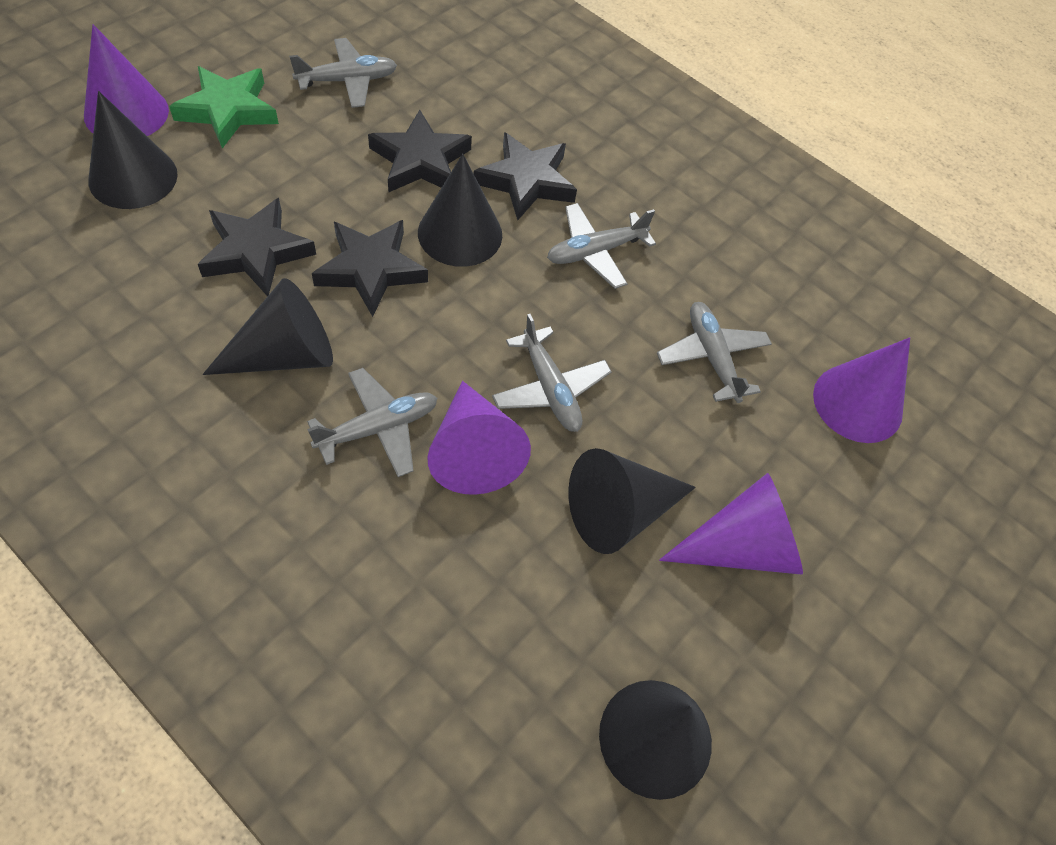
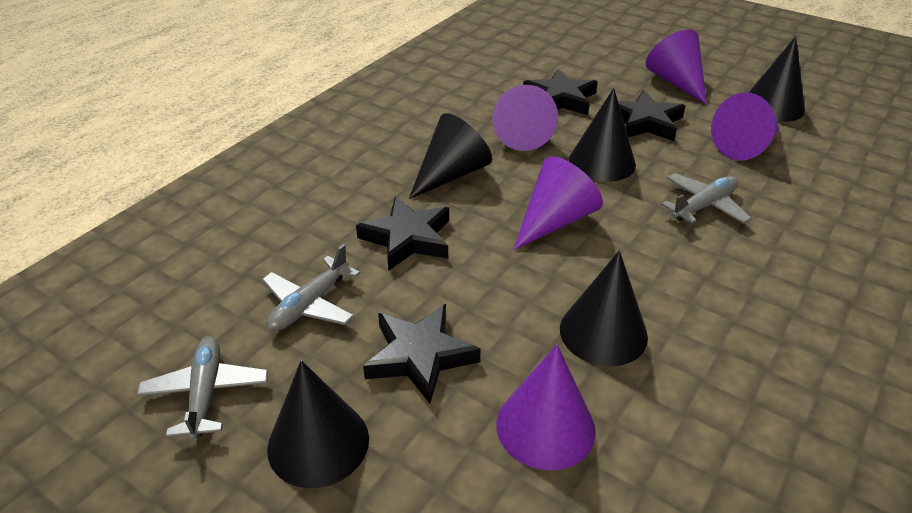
green star: [169,66,279,148] = 1 -> none = 0
grey plane: [289,38,397,108] [307,368,437,477] [492,314,612,432] [547,203,656,289] [657,302,772,403] = 5 -> [137,336,268,441] [262,244,360,331] [661,173,752,224] = 3
purple cone: [84,24,169,136] [427,381,531,495] [659,473,803,575] [813,337,910,443] = 4 -> [493,85,558,151] [497,344,596,471] [513,156,603,250] [646,30,707,105] [711,92,779,160] = 5

